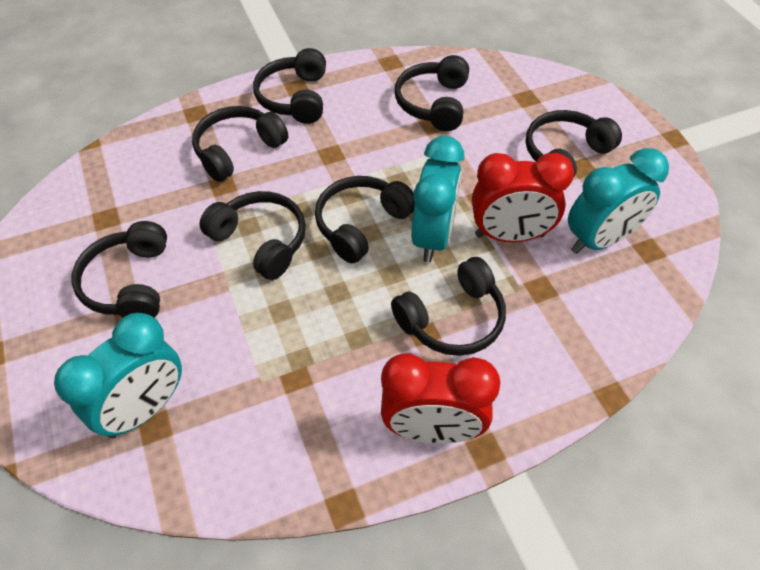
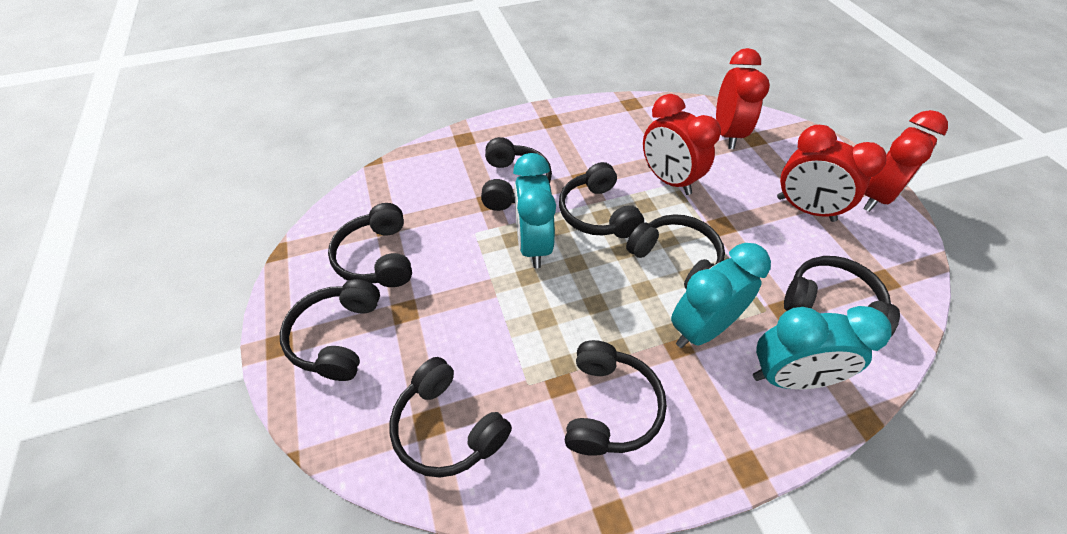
red clock: [381,353,501,444] [472,153,574,242] = 2 -> [643,94,721,195] [716,48,770,149] [777,125,887,222] [863,110,948,212] = 4

